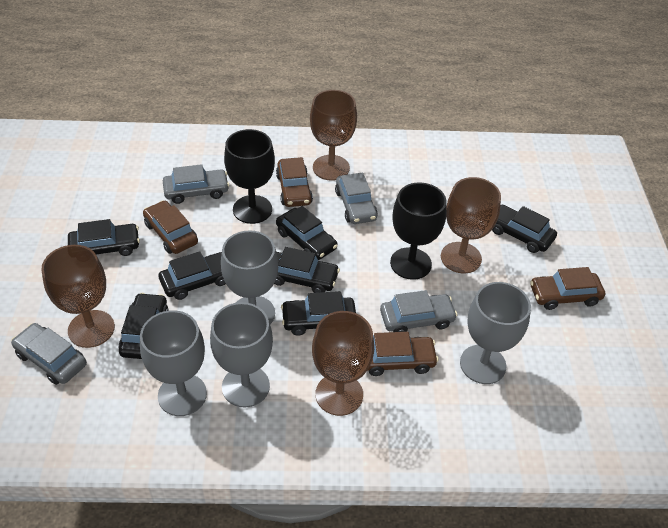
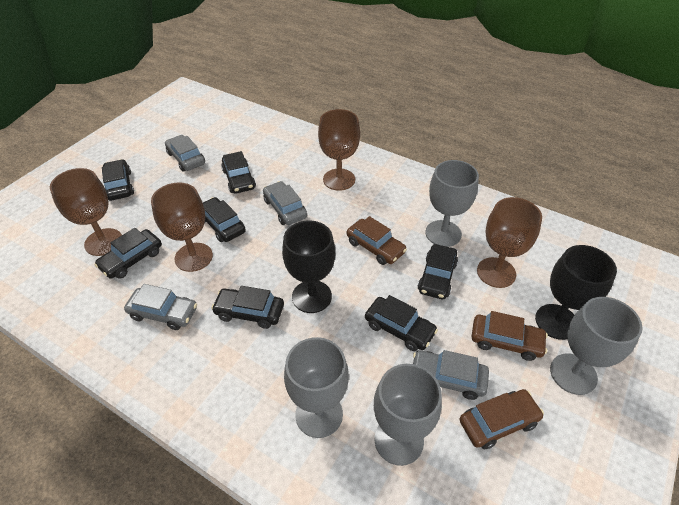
brown car: [143,201,198,254] [276,157,313,207] [368,332,438,376] [530,267,605,310] = 4 -> [346,216,407,265] [460,389,544,449] [471,311,548,361] = 3

